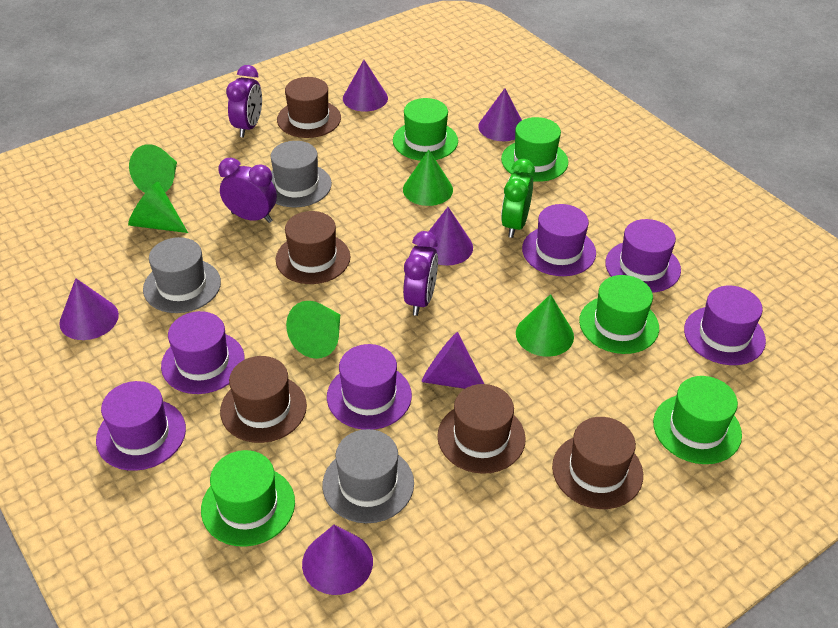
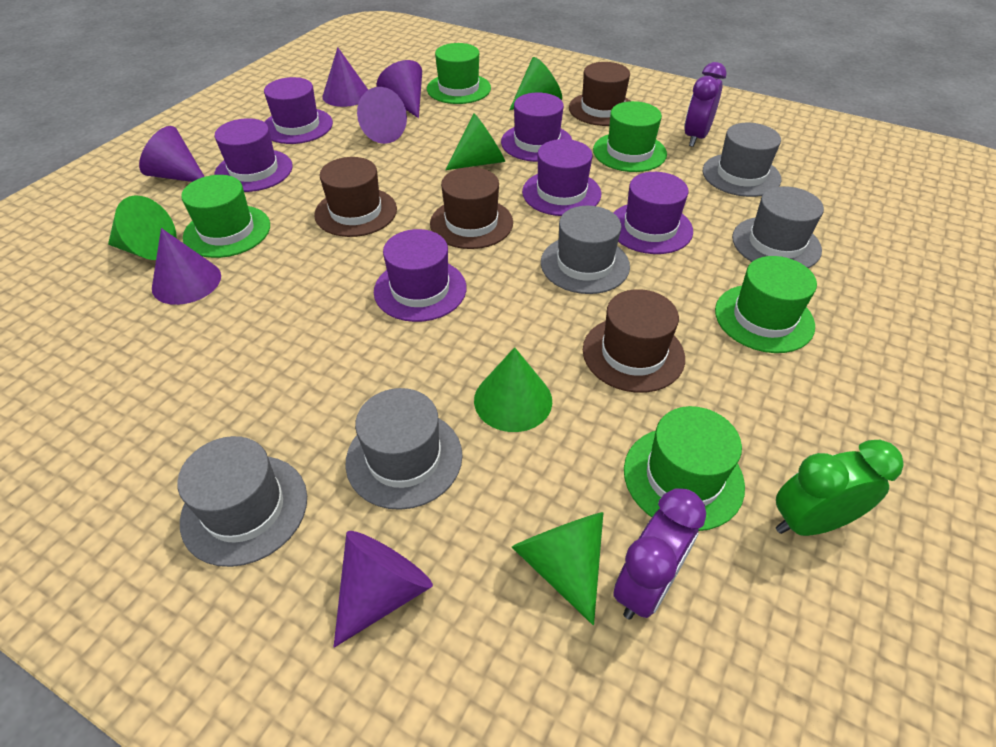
brown hat: [220,356,307,443] [276,211,350,284] [277,77,341,138] [437,384,526,474] [552,417,643,509] = 5 -> [314,157,397,237] [430,167,513,249] [569,62,630,126] [583,289,685,393] = 4
grey hat: [143,237,221,313] [270,141,332,207] [322,429,414,523] = 3 -> [177,436,307,567] [345,388,462,510] [541,206,630,294] [703,123,781,197] [732,186,824,268] = 5
purple clock: [218,158,277,223] [226,65,262,137] [403,231,438,316] = 3 -> [613,488,706,620] [684,62,727,147] = 2

